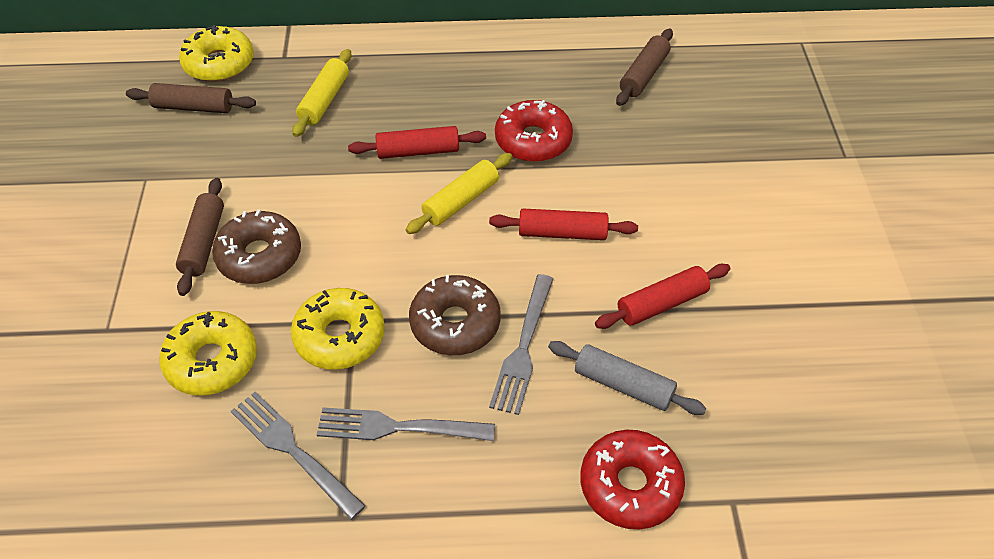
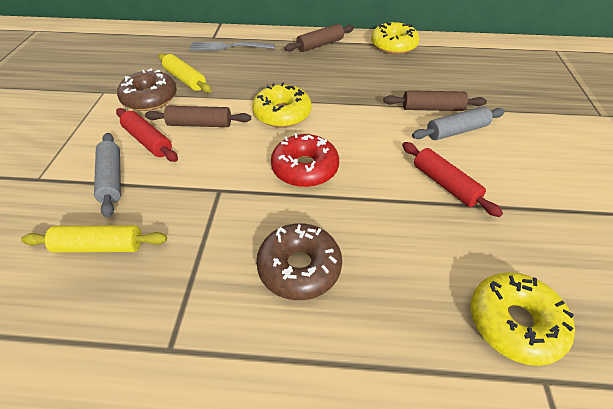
grey fork: [231,392,366,520] [317,407,495,441] [489,274,553,415] = 3 -> [189,42,275,51] = 1
grey rolling pin: [548,341,706,415] = 1 -> [94,133,121,218] [412,107,505,140] = 2
red donut: [495,100,573,162] [580,430,685,529] = 2 -> [271,133,339,187] = 1
red rolling pin: [348,126,486,159] [489,208,638,240] [595,264,730,329] = 3 -> [116,108,178,162] [402,142,503,217] = 2

